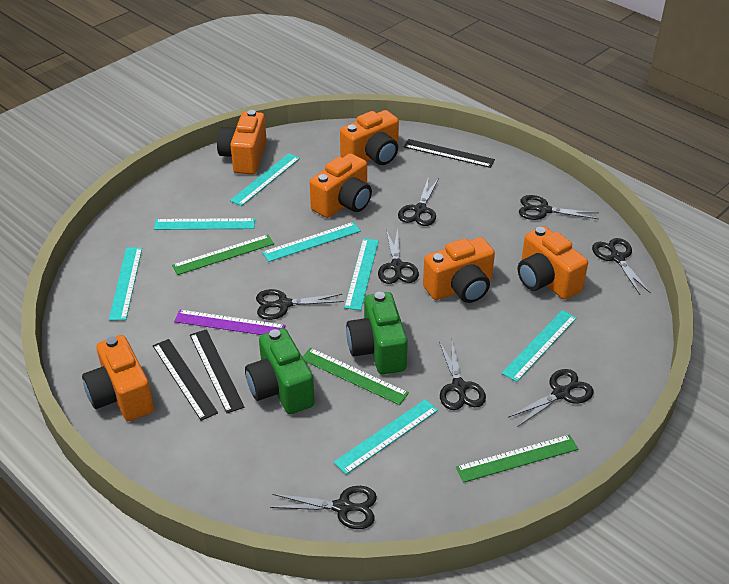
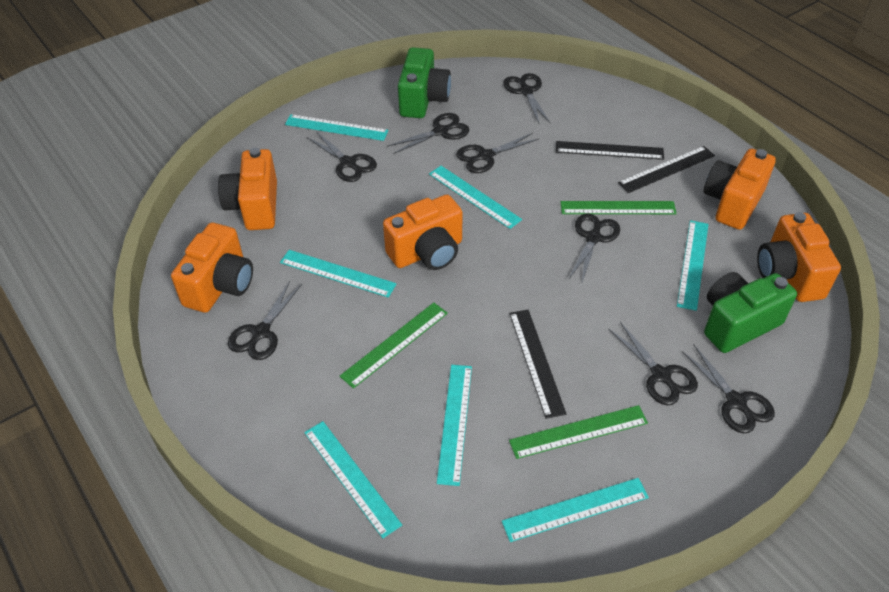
orange camera: [82,335,154,421] [217,110,267,174] [310,153,372,218] [340,110,399,165] [423,237,495,303] [518,226,588,300] = 6 -> [171,222,253,313] [218,148,277,230] [383,194,463,270] [703,149,776,230] [757,212,841,302] = 5
purple ruler: [174,310,285,335] = 1 -> none = 0

